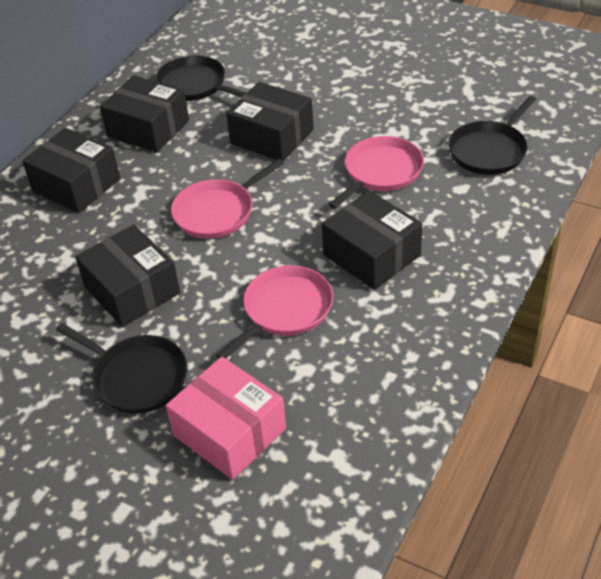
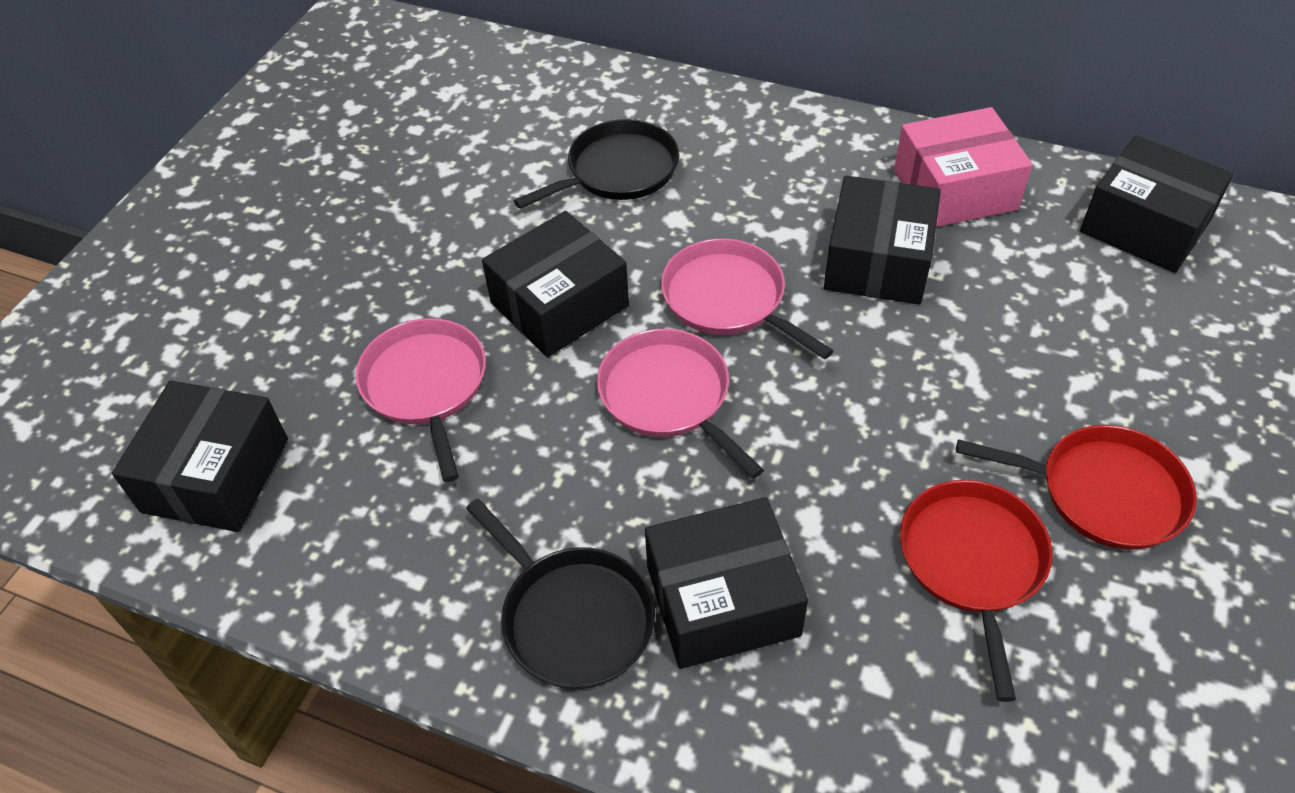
black pan: [56,323,188,414] [155,55,246,101] [448,96,536,175] = 3 -> [466,498,655,689] [514,119,680,209] = 2
red pan: none = 0 -> [900,480,1053,702] [956,425,1197,550] = 2

